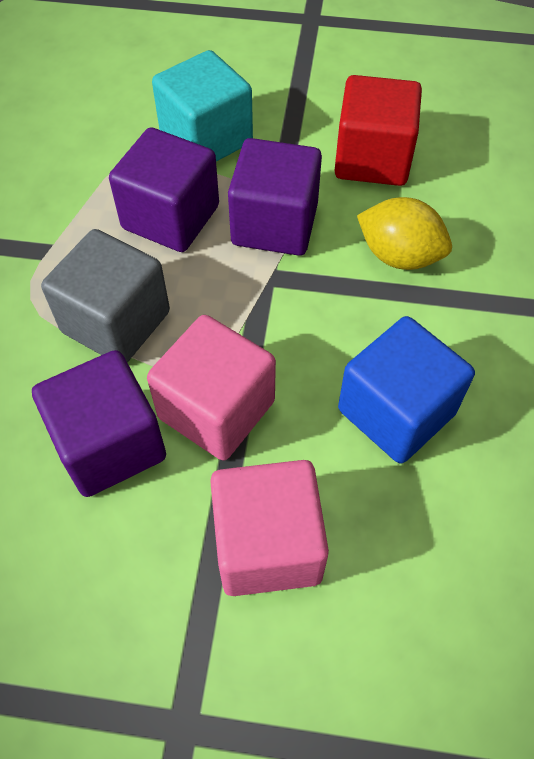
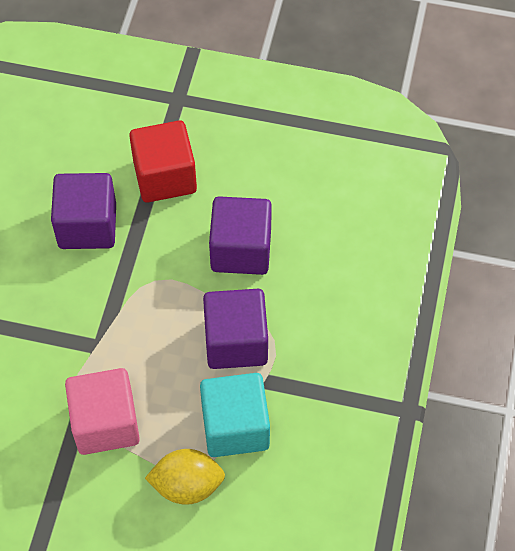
blue cube: [338,316,475,464] = 1 -> none = 0
grey cube: [41,229,170,363] = 1 -> none = 0
pink cube: [147,315,276,461] [210,460,329,596] = 2 -> [65,368,140,455] = 1

